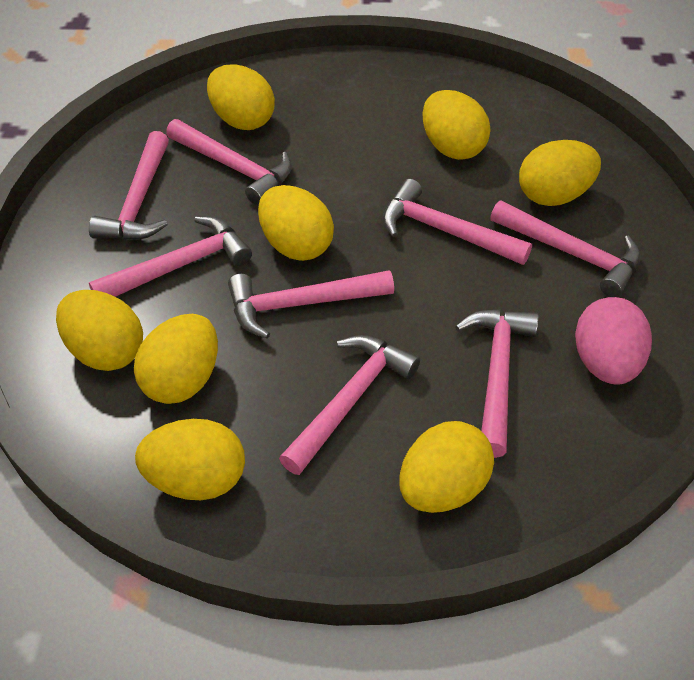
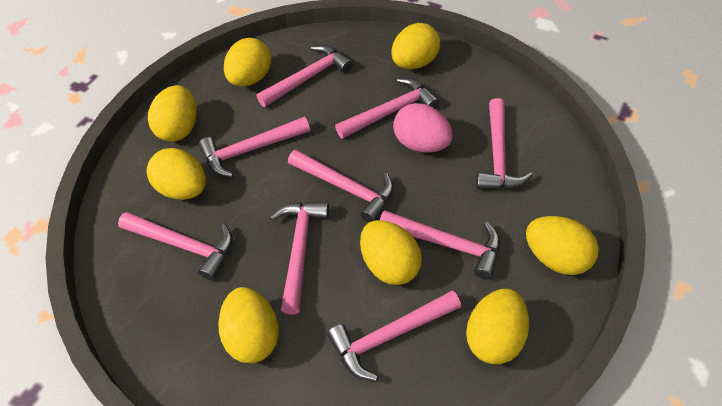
pink hammer: [89,131,169,240] [89,216,252,297] [166,119,292,205] [228,270,394,339] [279,335,420,475] [383,179,532,265] [455,310,539,458] [490,201,641,297] = 8 -> [118,212,233,281] [199,117,310,177] [257,45,353,107] [270,202,329,314] [288,150,394,223] [327,290,461,381] [335,78,439,139] [380,210,500,280] [476,98,533,189] = 9

